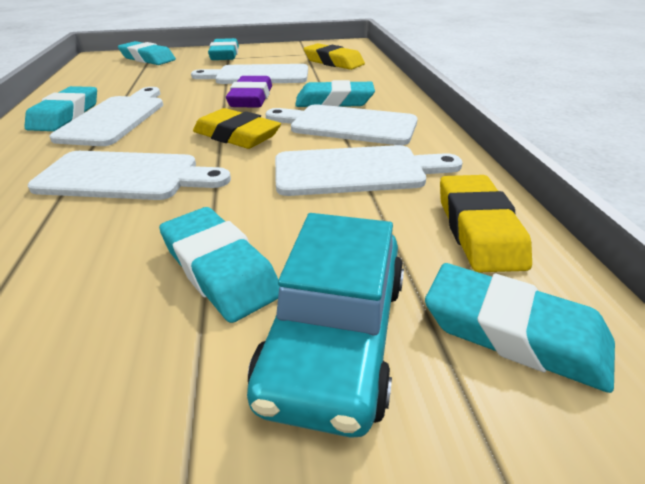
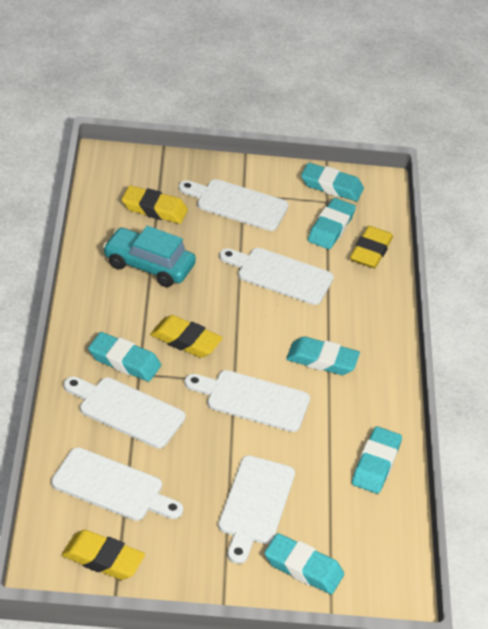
purple eraser: [226,76,272,108] = 1 -> none = 0
white cutting board: [28,151,231,200] [49,87,163,146] [191,64,308,84] [265,104,418,145] [275,145,463,196] = 5 -> [51,447,184,521] [64,377,186,448] [178,179,289,231] [184,370,310,432] [218,455,295,564] [219,248,334,305] = 6
yellow eraser: [193,108,281,149] [303,43,365,70] [440,175,532,273] = 3 -> [62,530,145,580] [122,185,188,224] [150,315,223,358] [350,226,393,268] = 4

